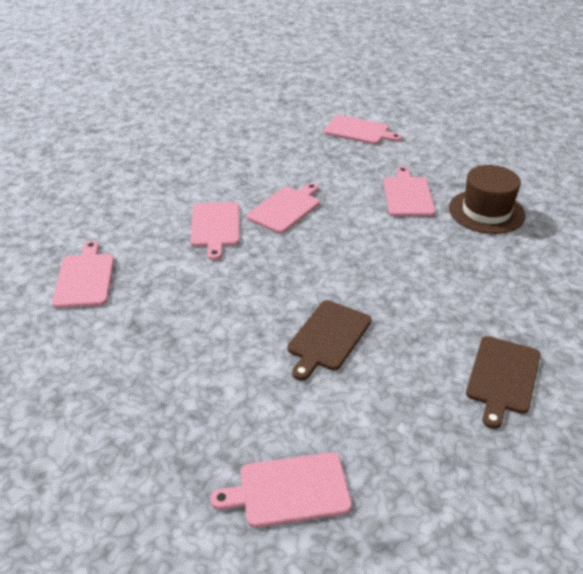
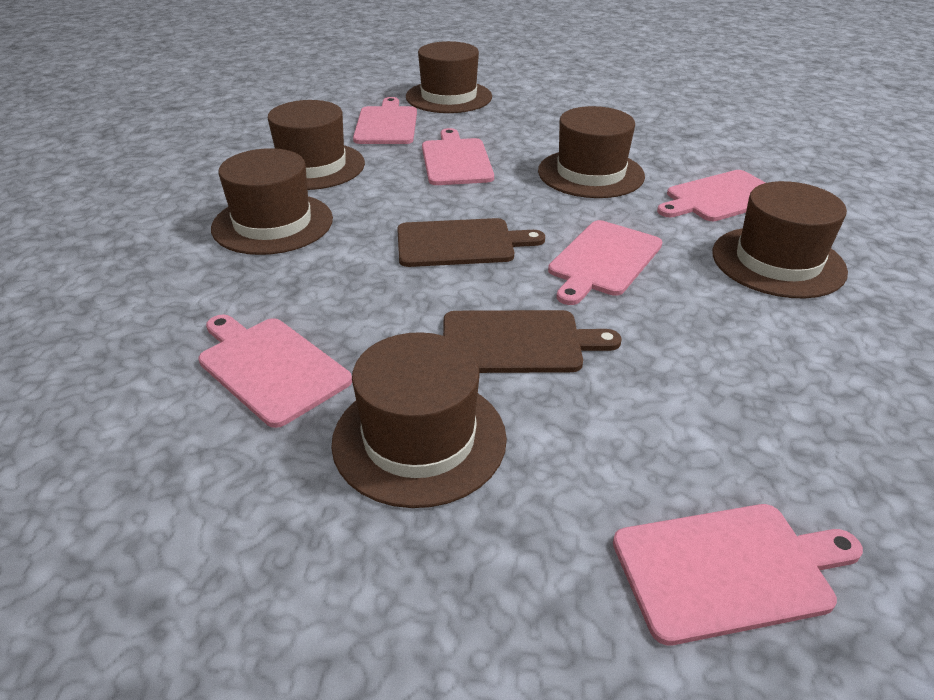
brown hat: [449,165,526,234] = 1 -> [211,148,333,255] [268,100,365,190] [331,332,507,508] [406,41,492,113] [538,106,645,198] [712,181,848,299] = 6

